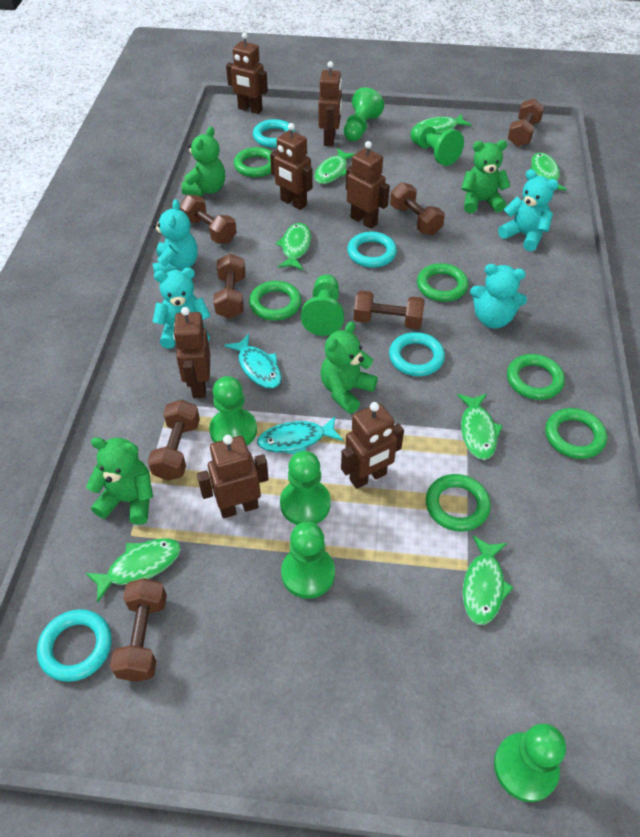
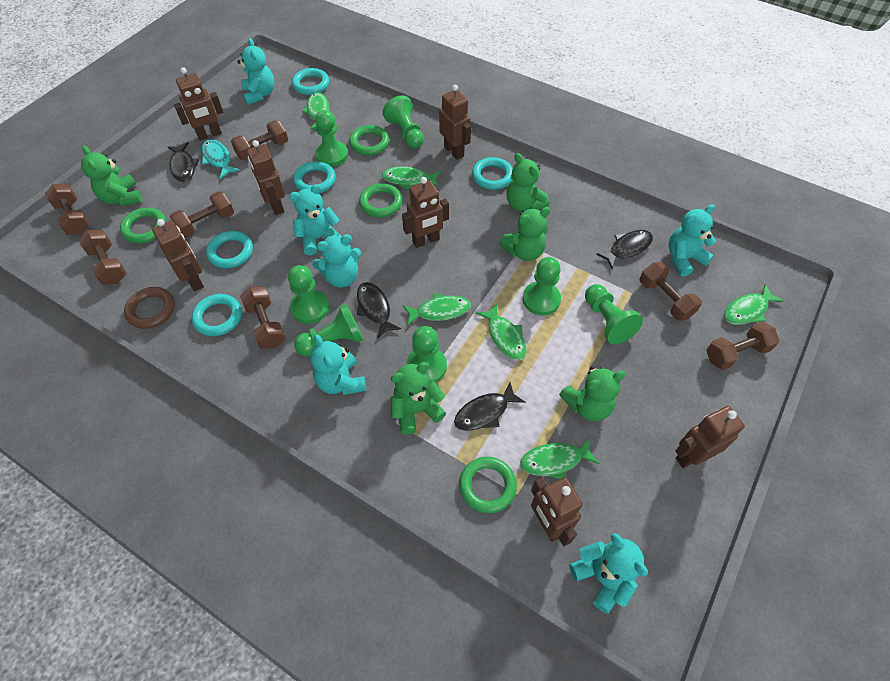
black fish: none = 0 -> [168,142,199,182] [357,282,401,339] [454,382,525,431] [596,230,653,269] = 4
brown ring: none = 0 -> [124,287,175,329] = 1
green fish: [85,538,181,602] [275,223,311,270] [314,148,355,184] [415,114,471,134] [457,394,503,460] [462,536,514,625] [530,152,567,190] = 7 -> [302,92,329,130] [382,167,441,190] [403,293,471,326] [476,303,527,360] [520,437,600,479] [724,284,784,325] = 6
green ring: [234,147,272,177] [249,281,302,320] [417,263,468,302] [426,474,491,532] [507,354,565,400] [545,408,607,459] = 6 -> [120,208,166,244] [349,125,389,155] [359,183,402,218] [459,457,517,513] = 4
green teddy bear: [86,437,153,525] [181,127,225,196] [320,321,378,414] [461,140,510,213] = 4 -> [81,146,142,206] [391,362,446,435] [499,207,550,261] [507,153,549,211] [559,366,626,421] = 5
turquoise fish: [224,334,282,389] [257,416,343,454] = 2 -> [202,139,240,179] = 1
turquoise ring: [37,609,112,682] [253,119,295,148] [347,232,397,268] [389,332,445,376] = 4 -> [191,294,242,336] [206,231,253,268] [292,68,329,95] [293,161,336,193] [472,157,513,190] = 5
turquoise teddy bear: [153,199,198,274] [153,268,210,349] [470,264,527,329] [498,169,559,251] = 4 -> [237,38,274,105] [289,184,341,255] [310,334,366,395] [312,234,361,288] [569,533,648,614] [668,204,716,277] = 6

